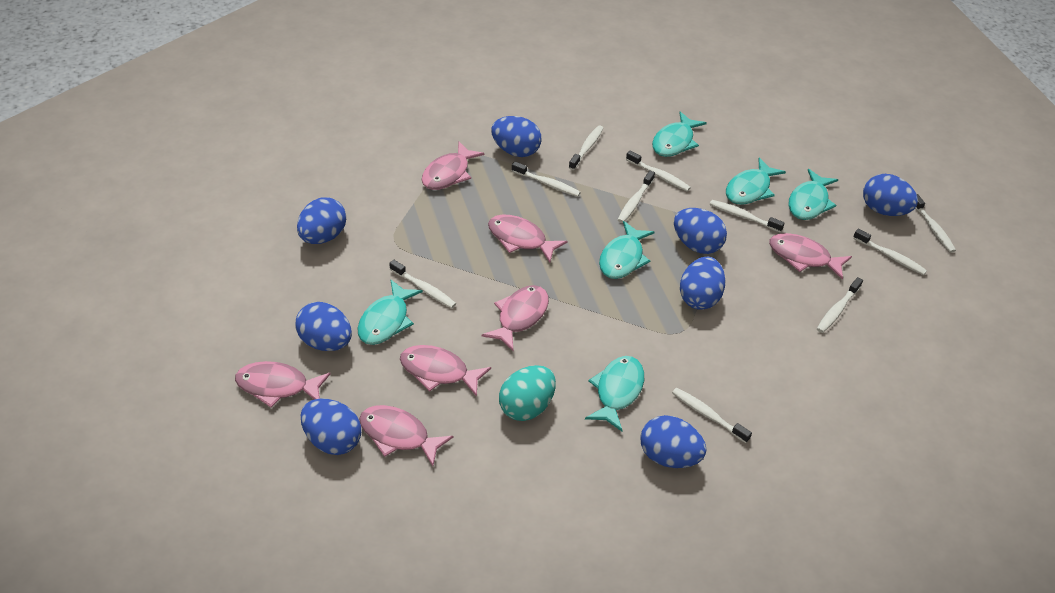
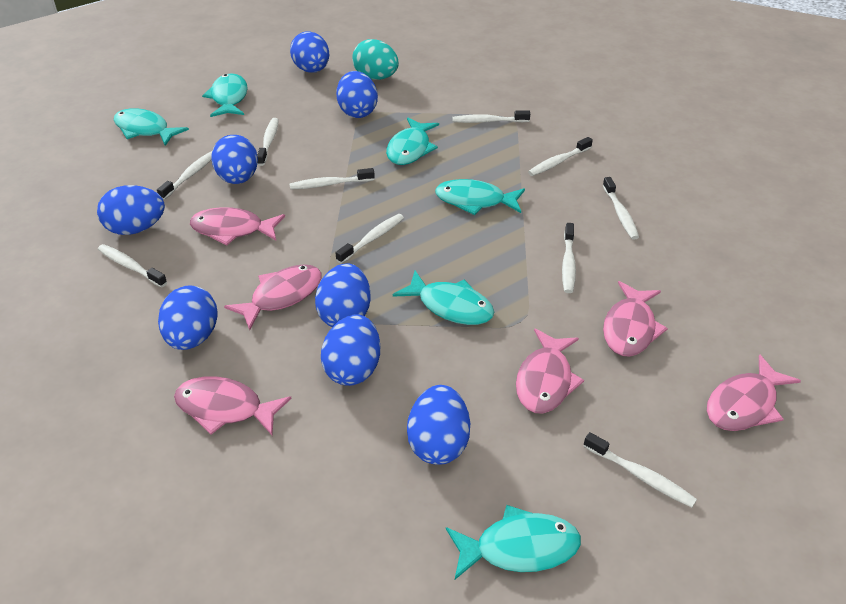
pink fish: [235,361,331,408] [359,405,453,466] [400,345,491,397] [422,142,485,190] [481,285,549,351] [488,215,568,262] [769,233,852,280] = 7 -> [174,376,292,435] [190,207,285,245] [224,265,322,330] [516,328,584,413] [603,281,668,357] [707,354,801,431] = 6

